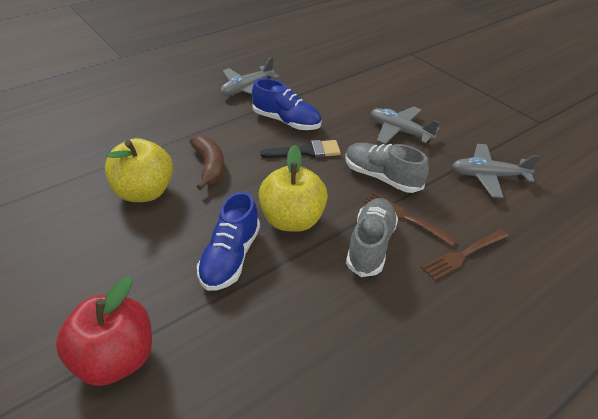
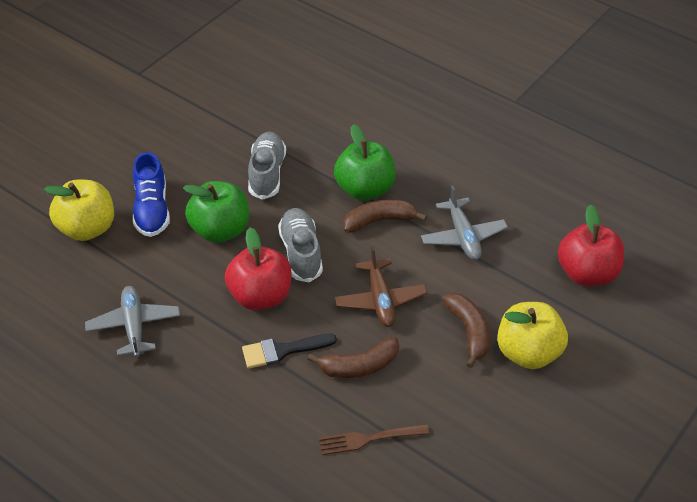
blue shoe: [197,191,260,291] [252,78,322,130] = 2 -> [133,152,170,237] = 1
brown banana: [189,135,224,190] = 1 -> [307,337,399,378] [344,199,427,233] [442,293,490,368] = 3
brown fork: [364,193,457,246] [421,229,509,281] = 2 -> [319,424,429,455] = 1
brown plane: none = 0 -> [335,246,427,327] = 1
green apple: none = 0 -> [183,181,249,243] [334,124,395,201] = 2
grey plane: [221,57,280,96] [371,106,440,144] [452,144,540,198] = 3 -> [85,286,180,357] [421,186,508,260] = 2
red apple: [56,276,152,386] = 1 -> [225,227,292,310] [558,204,624,286] = 2

